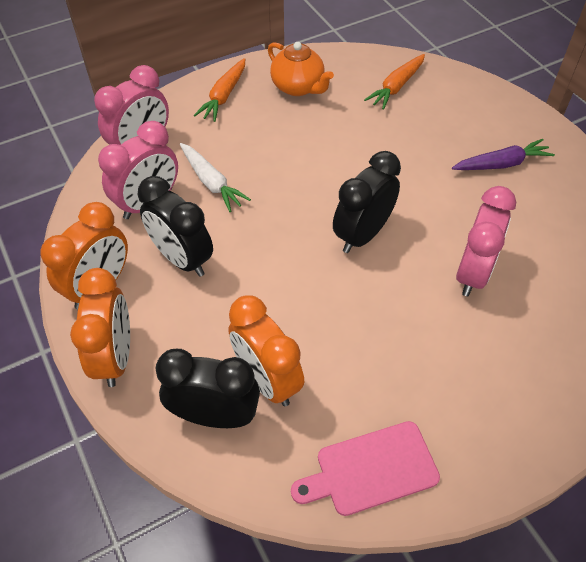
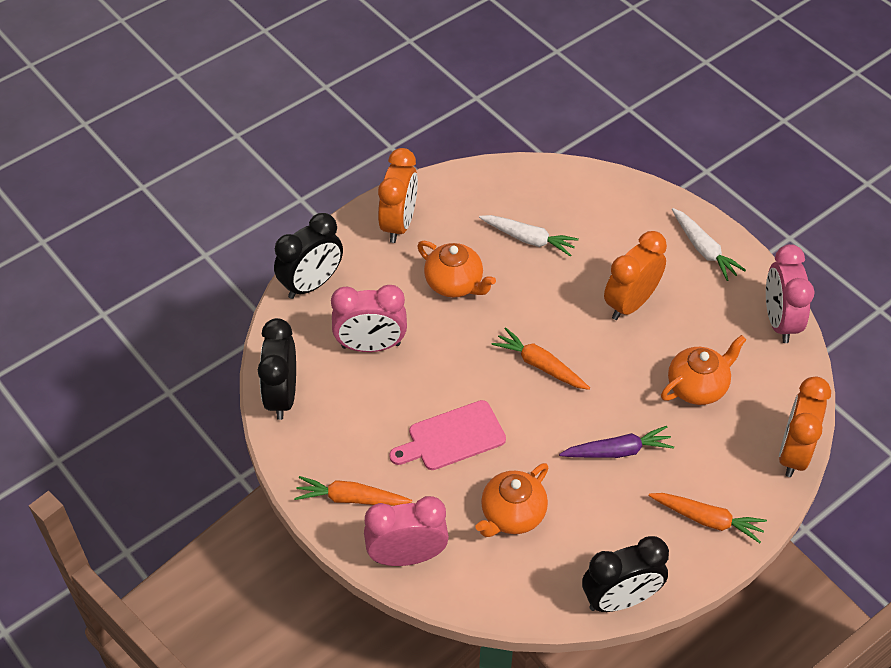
orange carrot: [194,58,245,122] [364,54,425,110] = 2 -> [294,476,412,506] [492,327,590,390] [649,493,767,543] = 3
orange teapot: [268,42,334,96] = 1 -> [417,241,496,297] [475,463,549,537] [661,335,746,405] = 3
white carrot: [180,143,251,212] = 1 -> [479,215,579,256] [672,208,746,281] = 2

